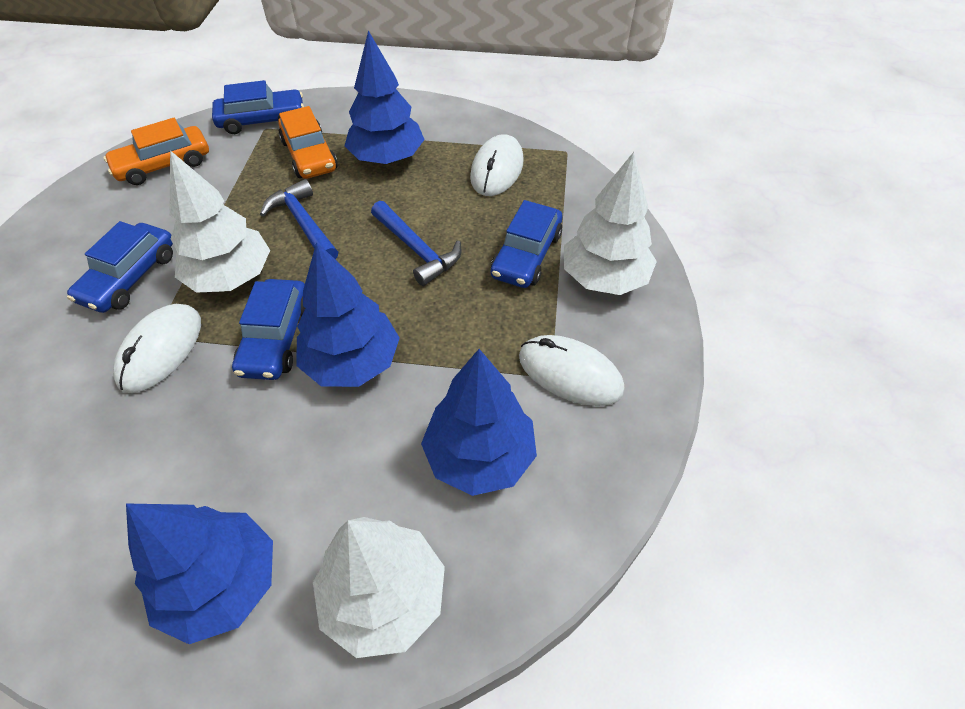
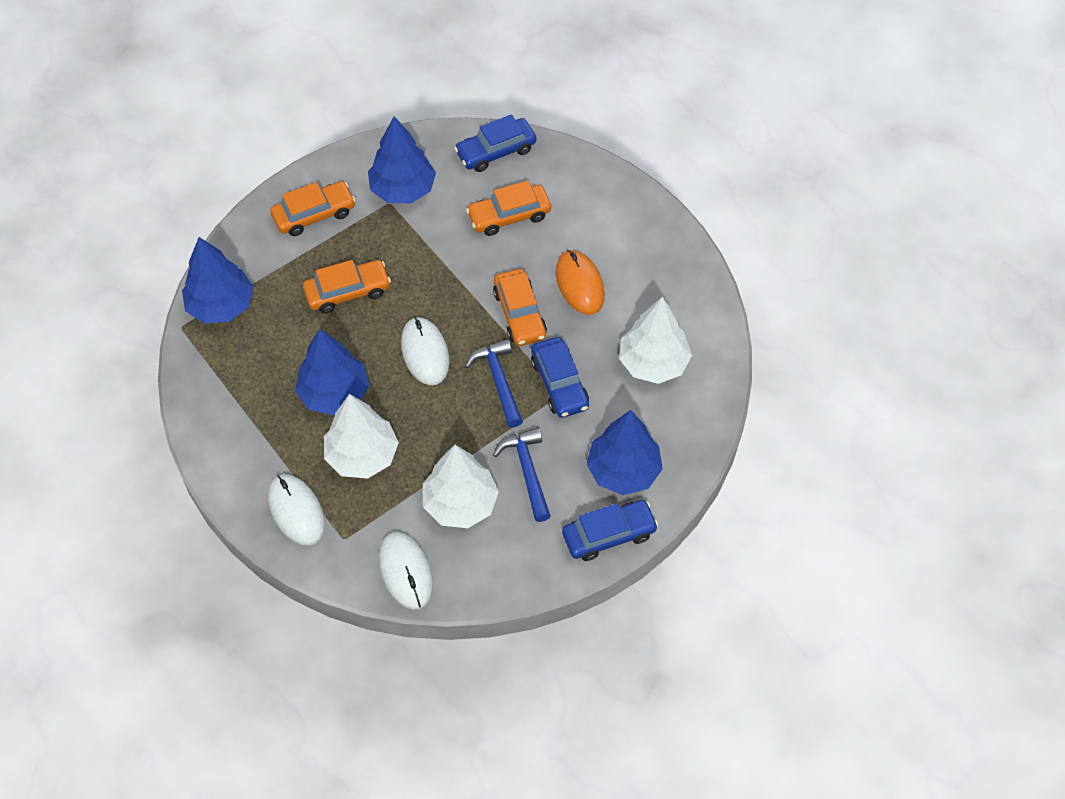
blue car: [67,221,173,313] [212,80,304,134] [232,279,305,380] [491,200,563,288] = 4 -> [454,114,536,172] [531,337,589,418] [562,500,658,561] = 3
orange car: [104,118,209,185] [278,106,338,179] = 2 -> [270,181,356,236] [303,260,391,313] [466,180,551,236] [493,269,547,346] = 4
orange mouse: none = 0 -> [556,250,605,315] = 1

